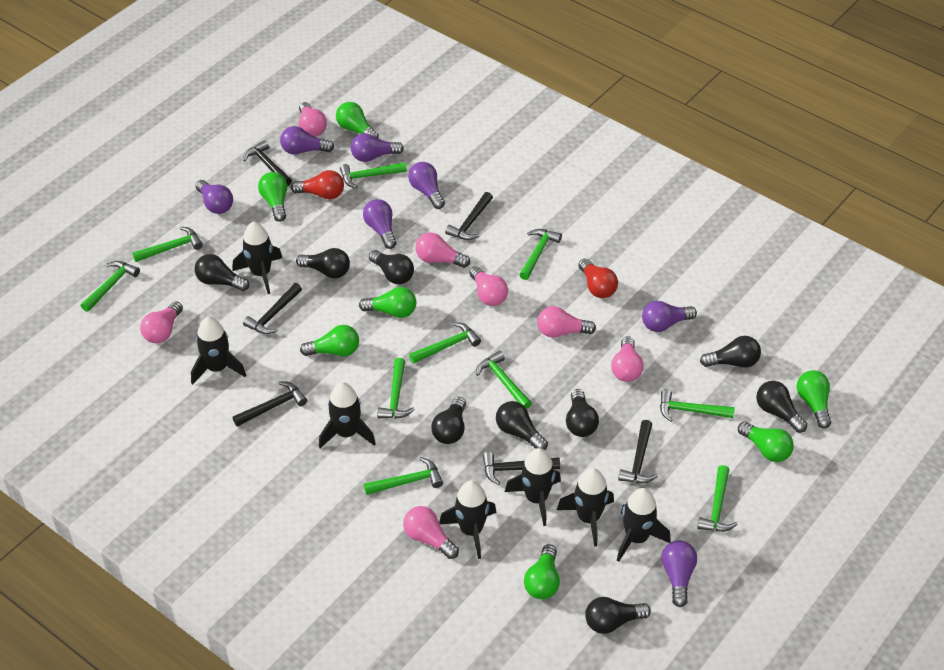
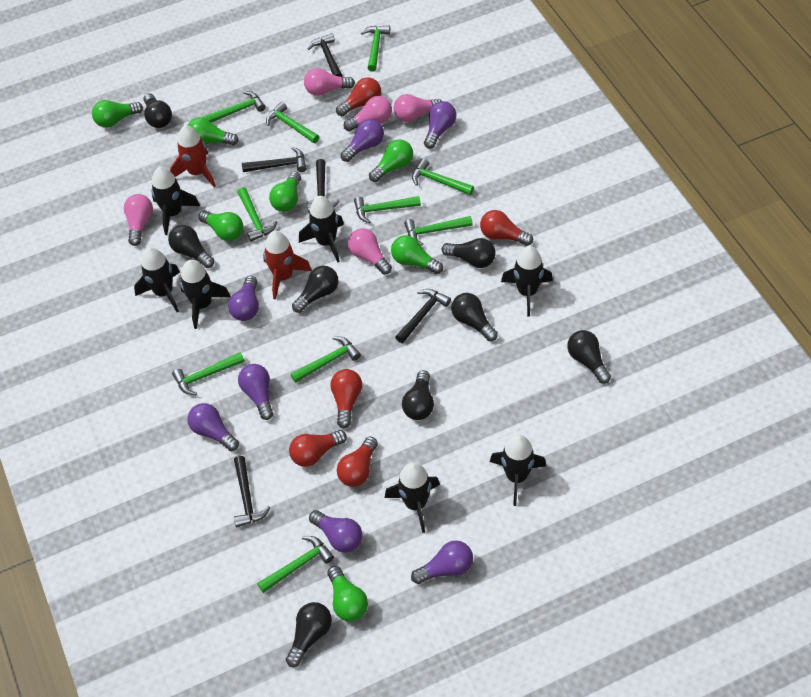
black hammer: [232,382,307,427] [243,140,292,186] [243,283,302,334] [445,192,493,240] [483,452,560,485] [618,420,658,483] = 6 -> [234,456,270,527] [242,147,307,172] [308,33,343,77] [308,159,340,213] [395,289,451,343] = 5
black light bulb: [195,254,249,291] [296,248,350,278] [369,250,414,284] [431,397,466,444] [496,401,548,450] [566,389,599,437] [585,597,651,634] [700,336,761,368] [756,381,807,433] = 9 -> [143,93,172,128] [168,225,214,268] [286,602,332,667] [292,266,339,313] [402,370,434,420] [442,238,496,268] [451,293,498,341] [567,330,611,384] = 8
pink light bulb: [140,301,183,343] [299,102,327,137] [403,506,459,559] [415,233,470,268] [470,266,508,306] [537,306,596,338] [611,336,643,382] = 7 -> [124,194,153,246] [304,68,355,96] [344,96,392,132] [348,228,392,275] [393,94,441,122] = 5
red light bulb: [291,170,344,199] [578,259,618,298] = 2 -> [289,430,347,467] [330,369,362,429] [336,77,381,116] [337,437,378,487] [480,210,533,246] = 5
red rocket: none = 0 -> [170,125,216,187] [263,231,312,300] = 2

